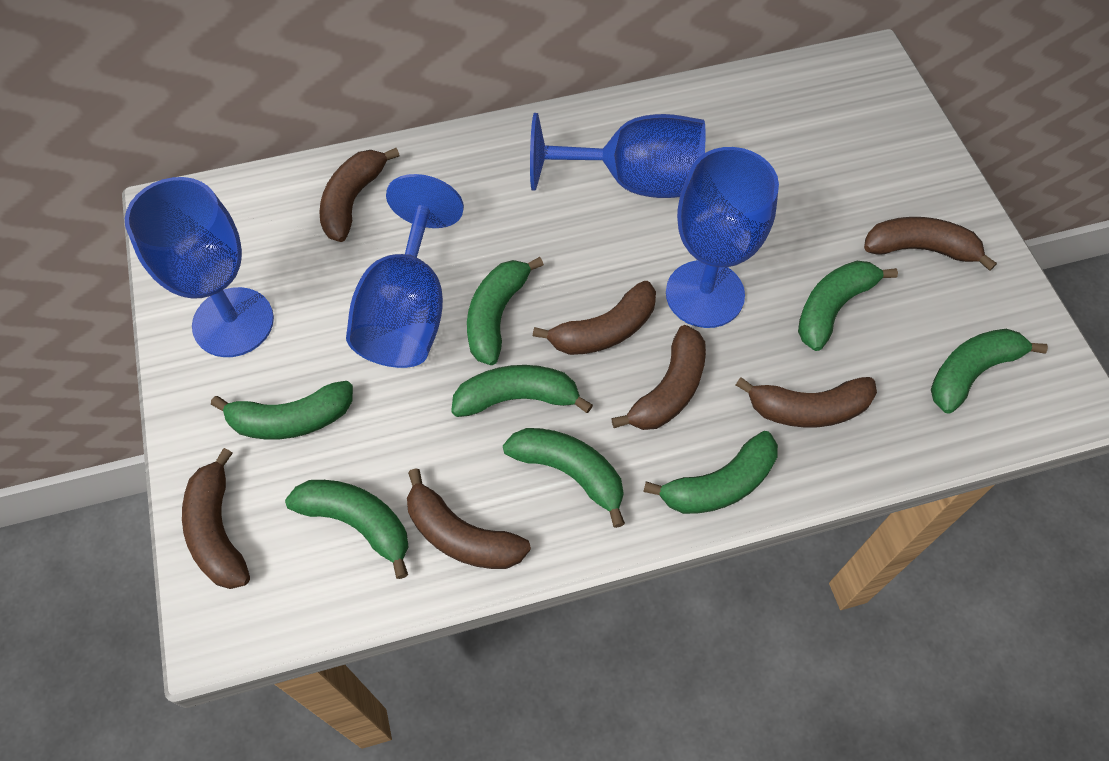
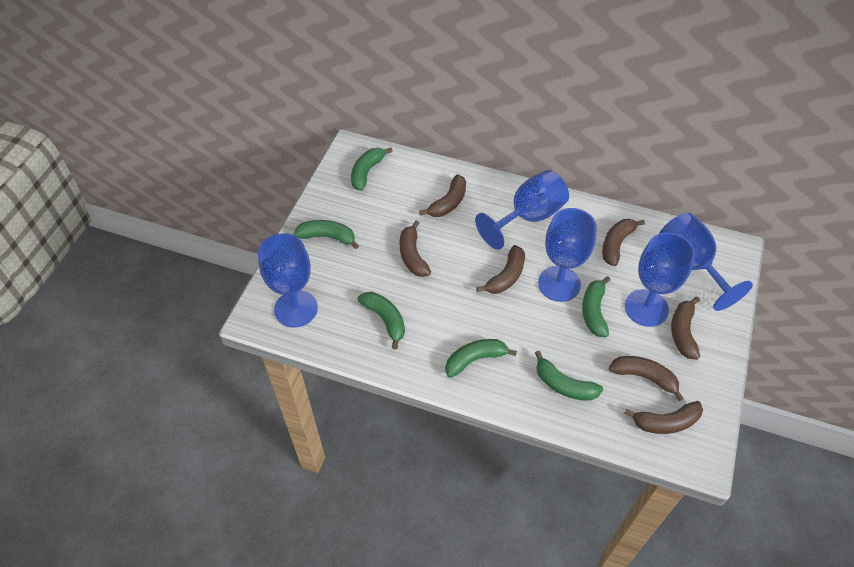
blue goblet: [125,177,274,357] [346,174,464,368] [530,113,705,198] [666,147,779,328] = 4 -> [258,233,318,327] [475,170,569,250] [538,208,597,302] [625,232,695,327] [659,213,753,311] = 5
green banana: [211,381,353,440] [285,480,409,579] [451,365,593,417] [467,257,544,365] [503,428,625,528] [643,431,778,514] [798,261,898,351] [931,329,1048,413] = 8 -> [294,220,359,249] [351,148,393,191] [358,292,405,349] [445,339,517,378] [535,351,603,401] [582,276,610,337] = 6

